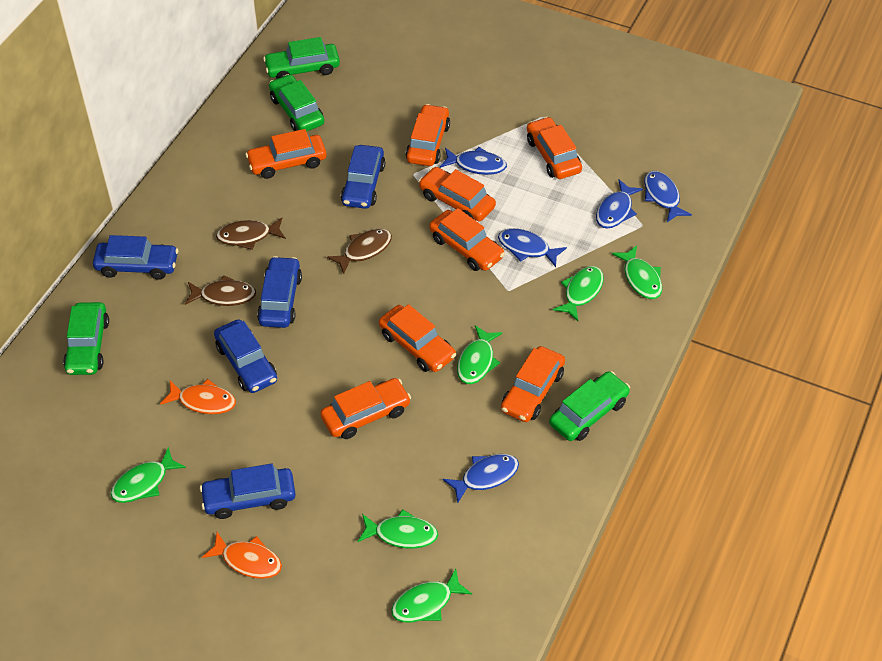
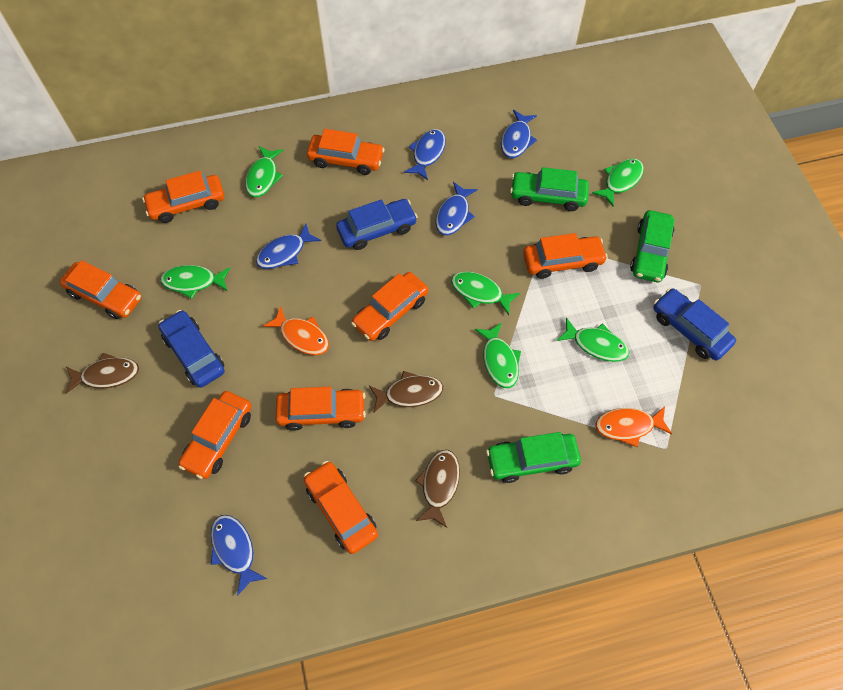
blue car: [93,235,178,280] [200,464,296,519] [214,319,277,393] [257,256,302,328] [341,145,385,209] = 5 -> [158,310,225,388] [336,199,418,250] [653,288,736,360] = 3
green car: [63,302,109,375] [263,37,340,79] [269,74,324,132] [549,371,630,441] = 4 -> [486,432,581,483] [510,167,589,211] [630,210,675,282] = 3

